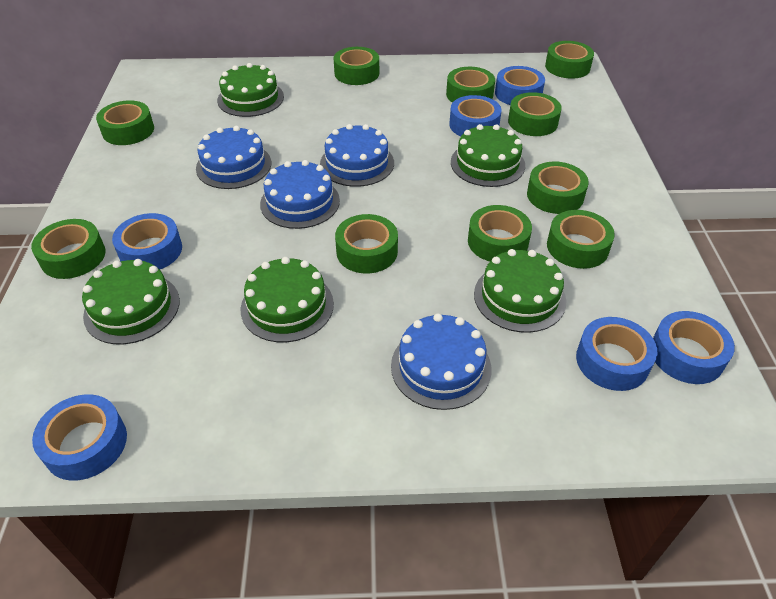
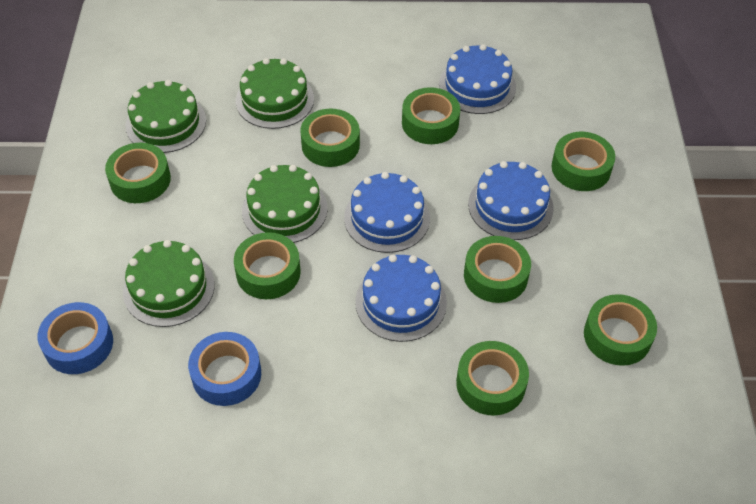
blue tape: [32,394,127,481] [112,213,182,270] [449,95,502,136] [495,66,545,105] [576,317,657,391] [653,311,735,384] = 6 -> [38,302,113,374] [188,332,261,406] = 2
green cake: [82,259,180,344] [217,63,284,117] [241,257,334,342] [451,124,525,187] [474,249,566,333] = 5 -> [123,240,215,327] [125,80,206,153] [236,58,314,129] [242,165,328,243] = 4
green tape: [31,219,106,279] [96,100,154,145] [334,47,379,85] [335,214,398,274] [446,67,495,103] [468,205,532,261] [508,92,562,136] [527,162,589,214] [545,41,594,79] [547,210,615,269] = 10 -> [105,143,171,203] [234,232,301,299] [300,109,360,167] [402,87,460,144] [456,341,529,416] [464,236,531,303] [551,132,615,191] [584,294,657,366] = 8

